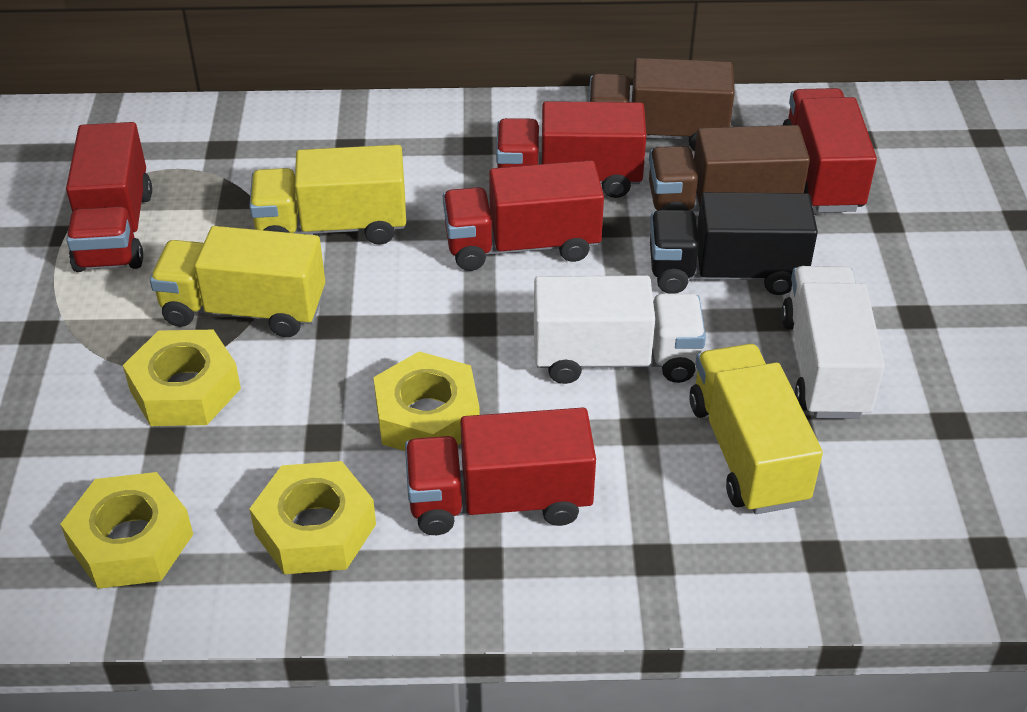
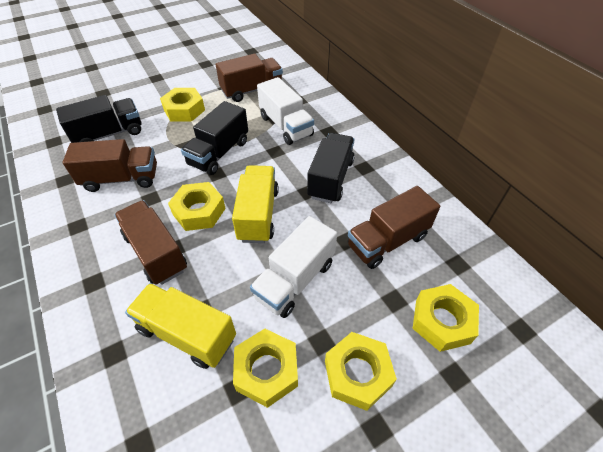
black truck: [650,192,818,295] = 1 -> [56,95,141,143] [181,101,248,175] [307,133,355,203] = 3
brown truck: [589,58,735,151] [649,125,810,212] = 2 -> [63,139,157,192] [114,200,187,285] [216,54,283,102] [348,186,440,269] = 4
red truck: [66,122,152,272] [405,408,596,535] [443,160,604,271] [496,101,646,198] [783,88,877,213] = 5 -> none = 0
yellow nut: [60,472,193,589] [123,330,241,426] [250,461,376,574] [374,352,480,451] = 4 -> [160,88,205,121] [168,182,226,231] [233,329,298,408] [325,332,397,411] [413,284,479,352] = 5
yellow truck: [150,226,325,337] [249,145,406,245] [689,344,823,514] = 3 -> [125,283,236,369] [232,165,279,243] = 2

